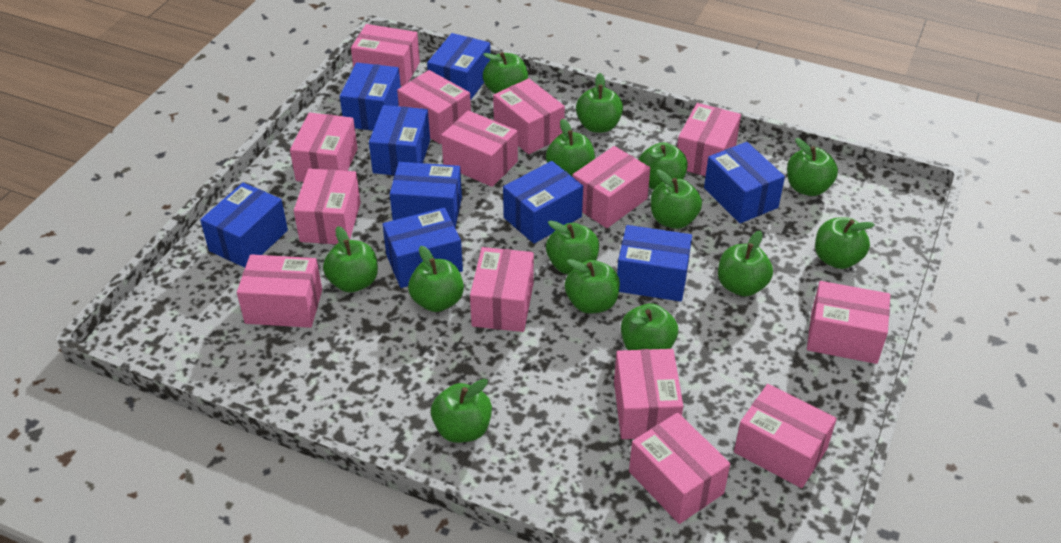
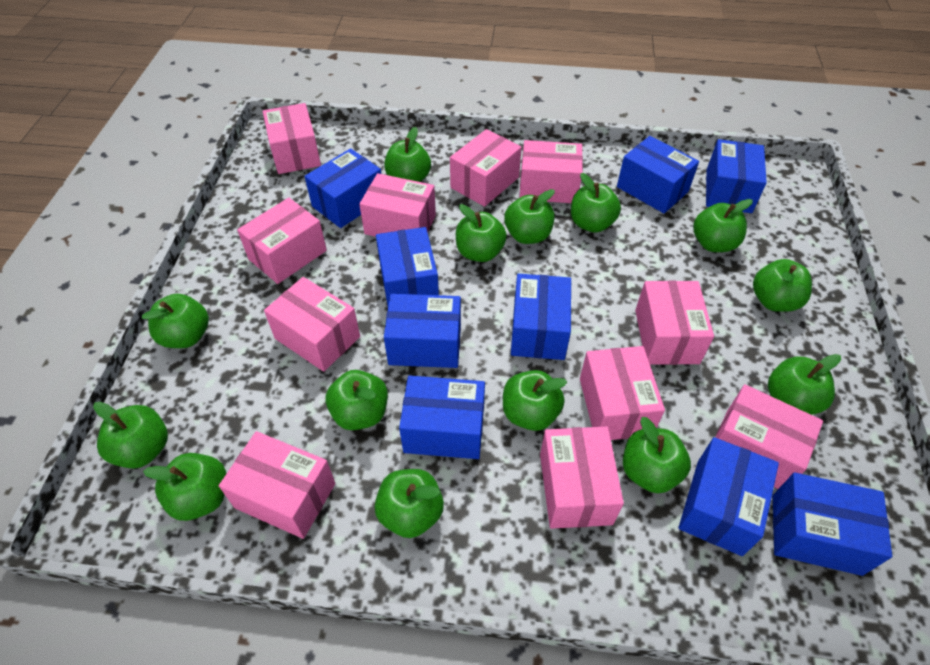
pink box: [237,254,322,328] [290,113,358,182] [294,169,361,244] [351,24,420,86] [397,70,471,144] [441,111,518,187] [470,247,534,332] [493,78,565,154] [572,146,650,228] [614,349,683,439] [629,413,730,524] [677,103,741,176] [734,384,837,488] [807,281,890,364] = 14 -> [219,431,336,539] [237,198,327,284] [263,103,321,174] [264,277,360,372] [359,173,436,237] [450,129,522,207] [519,140,583,203] [540,426,624,529] [580,346,665,440] [635,281,714,365] [715,384,823,489] = 11

